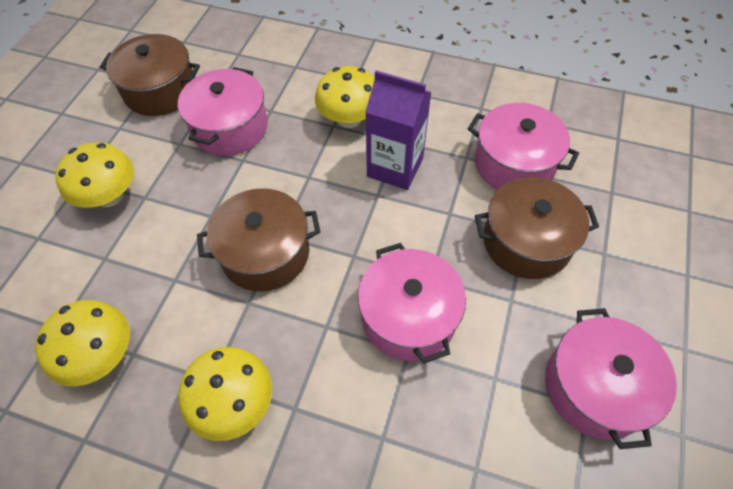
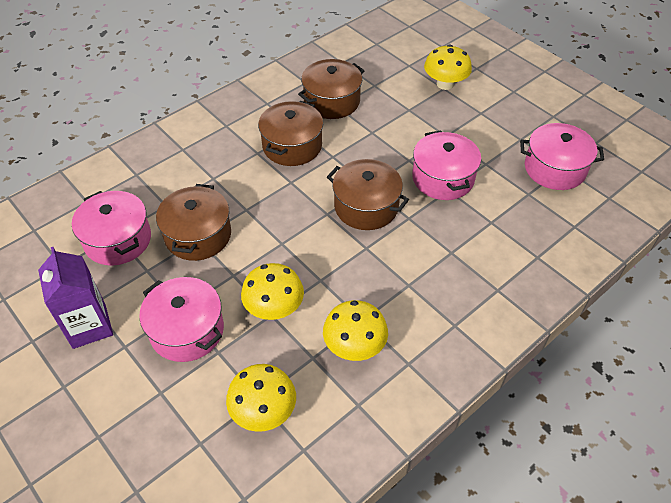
brown pot: [100,34,200,116] [197,188,321,292] [475,177,599,279] = 3 -> [156,184,231,261] [258,101,323,166] [298,59,365,119] [327,159,409,230] = 4

